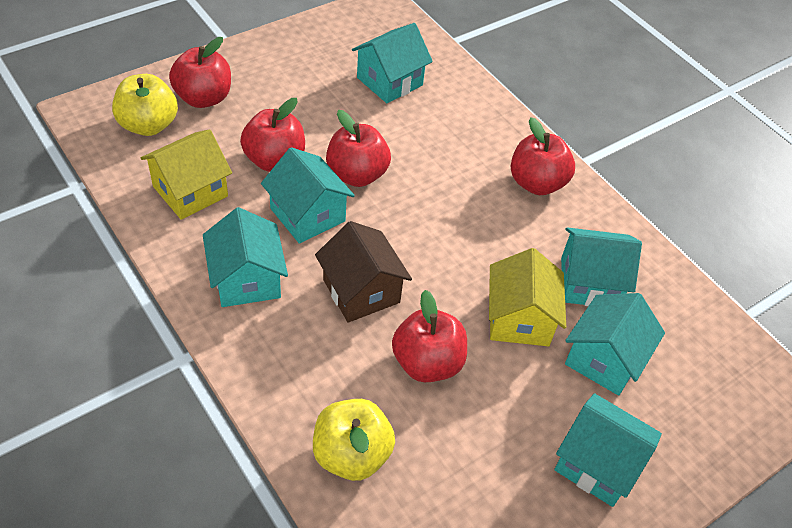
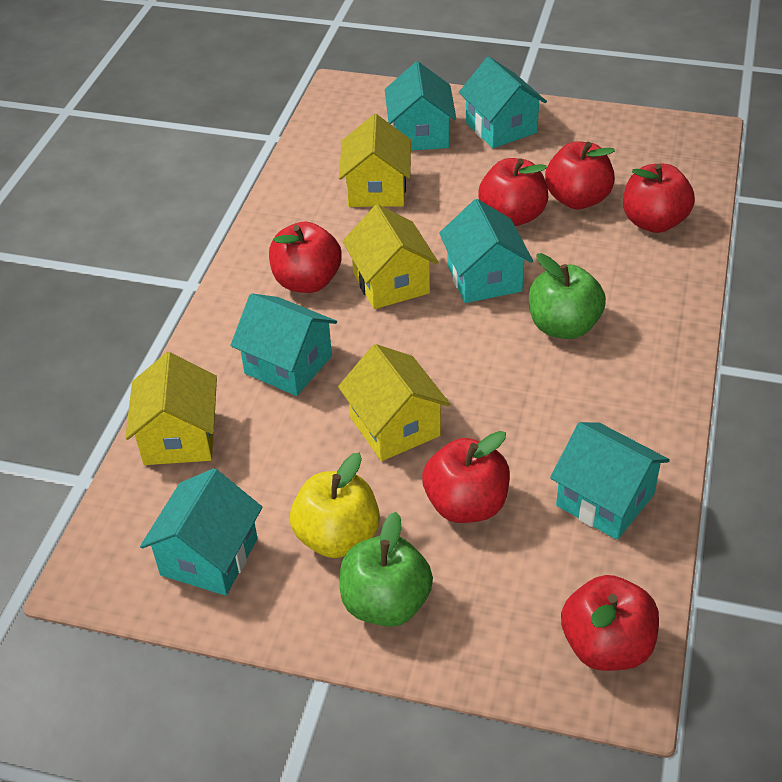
brown house: [315,221,412,323] = 1 -> none = 0
green apple: none = 0 -> [340,512,433,627] [529,253,606,339] = 2
red apple: [169,37,231,108] [240,98,305,172] [326,110,391,187] [392,290,467,382] [511,117,575,195] = 5 -> [269,222,342,293] [422,431,510,523] [478,158,548,226] [545,141,615,209] [561,575,659,671] [623,164,695,233] = 6
yellow apple: [112,74,178,136] [313,399,395,481] = 2 -> [290,453,380,558] = 1
yellow house: [141,129,232,220] [489,248,566,346] = 2 -> [125,352,217,465] [338,344,450,461] [339,114,411,207] [343,204,438,309] = 4

